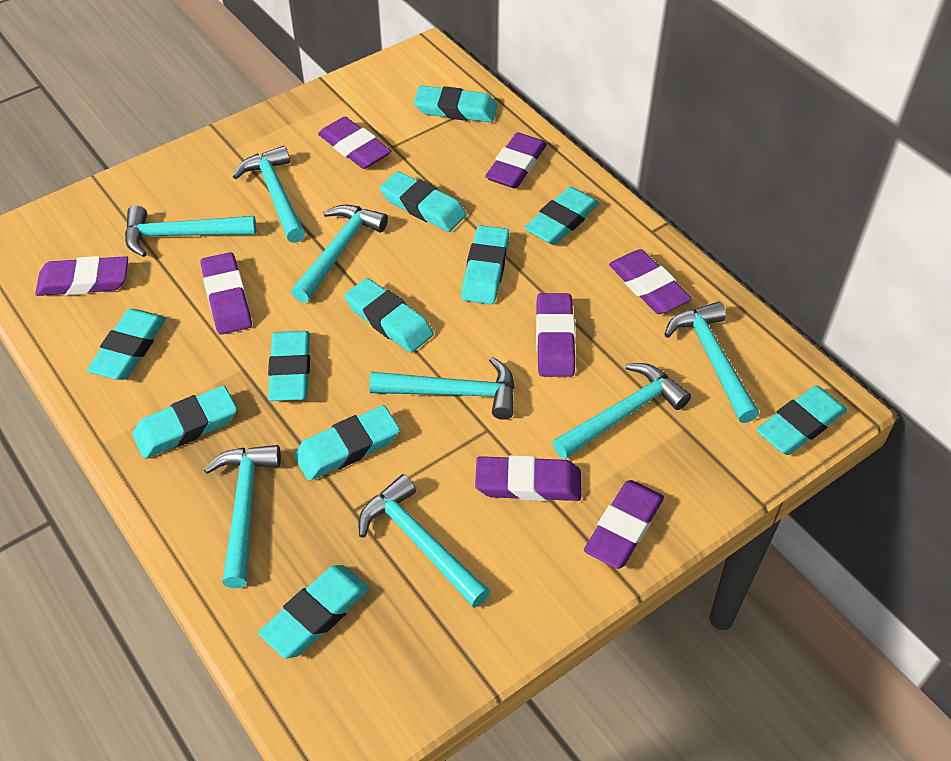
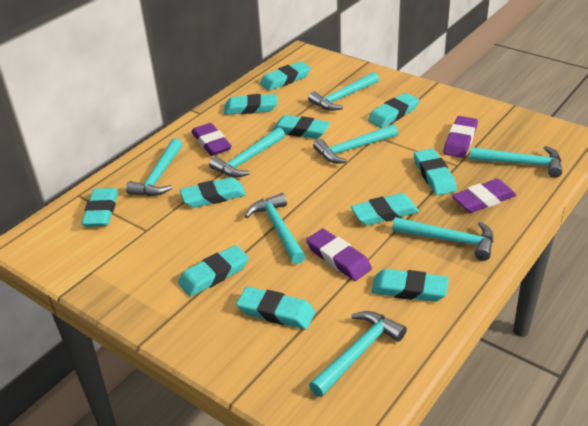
purple eraser: [35,256,128,296] [201,252,252,335] [318,117,391,169] [475,455,581,501] [485,132,547,189] [536,293,575,377] [584,480,664,569] [609,249,692,314] = 8 -> [192,123,232,156] [306,229,372,281] [443,116,478,158] [452,179,516,213] = 4

